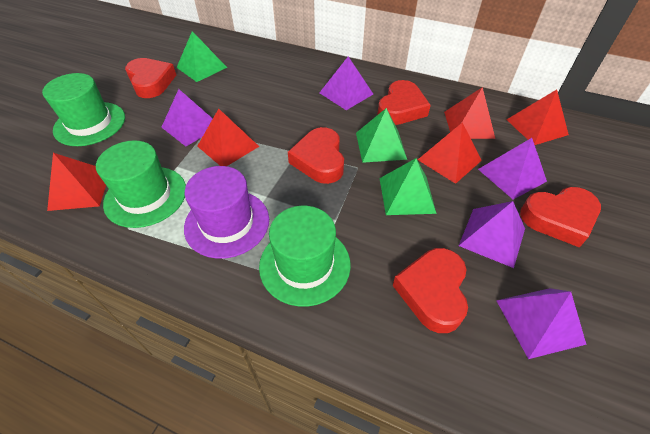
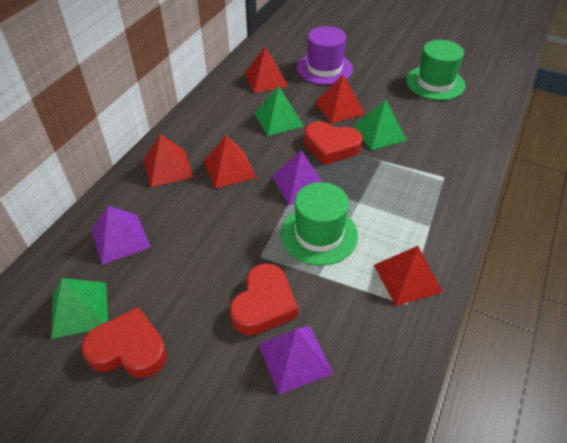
green hat: [42,73,125,146] [96,140,186,228] [259,206,351,307] = 3 -> [281,182,358,265] [406,40,465,100] = 2
purple pyramid: [161,89,213,146] [319,57,373,110] [459,201,525,268] [478,138,547,199] [496,288,586,359] = 5 -> [91,205,151,265] [259,326,333,395] [272,150,322,205] = 3
red heart: [125,58,176,98] [288,127,344,184] [377,80,431,125] [393,248,468,333] [520,187,601,247] = 5 -> [81,307,167,378] [230,263,298,335] [304,121,363,165] = 3

